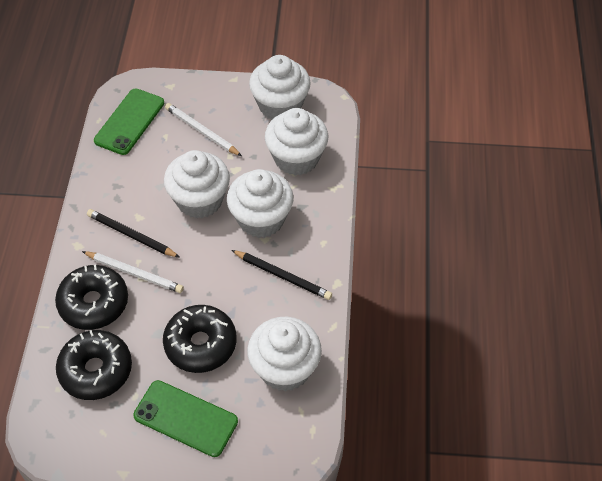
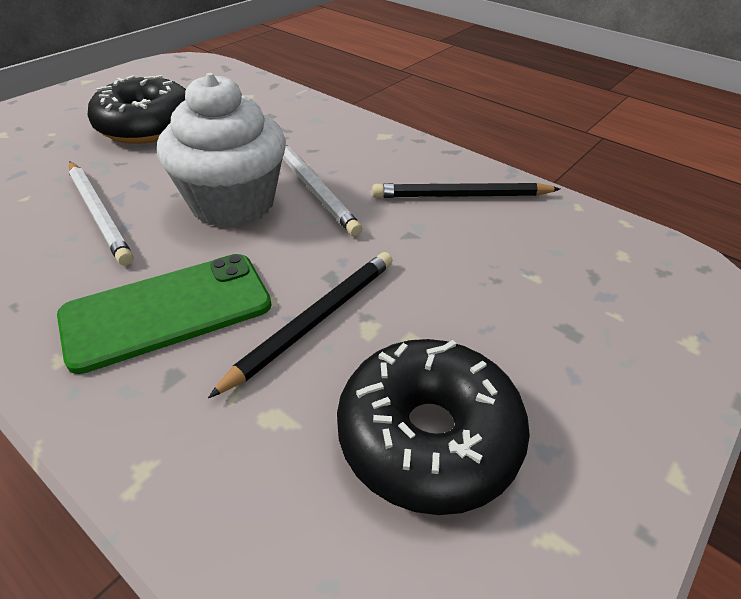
black donut: [55,265,128,330] [56,330,132,400] [163,305,237,373] = 3 -> [88,75,186,144] [337,339,530,515] = 2
green phone: [94,89,164,155] [133,380,238,457] = 2 -> [57,254,271,374] = 1
white cupcake: [164,150,230,219] [227,169,294,238] [247,317,322,392] [249,55,311,120] [265,108,328,175] = 5 -> [157,73,286,227] = 1

